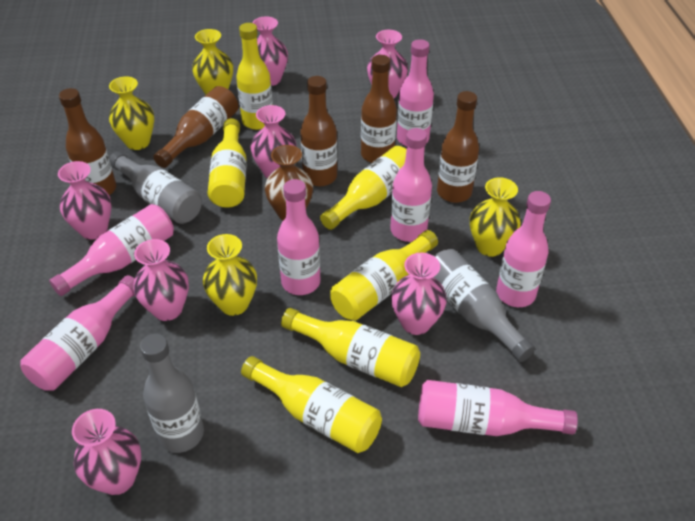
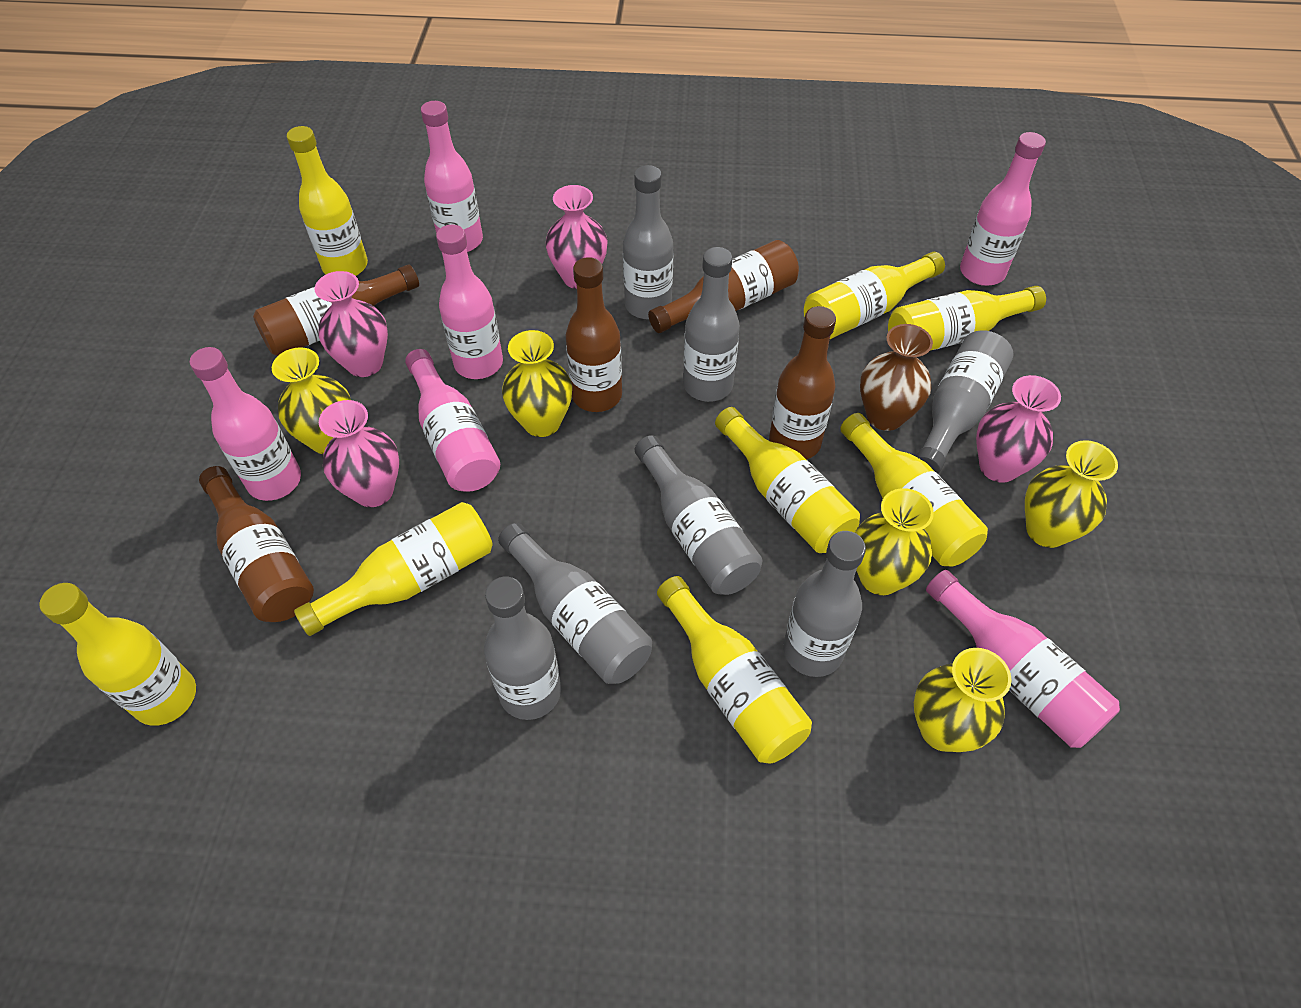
grey bottle: [109,151,202,224] [140,334,204,453] [434,249,535,362] = 3 -> [484,577,561,720] [498,523,652,684] [623,165,673,319] [635,435,763,595] [683,247,740,402] [783,531,866,677] [916,330,1014,474] = 7
pink bottle: [20,275,135,391] [49,204,174,296] [277,179,320,295] [390,128,432,242] [397,39,434,146] [418,380,578,436] [496,191,551,307] = 7 -> [190,347,301,501] [405,349,500,492] [421,101,483,252] [436,225,503,379] [926,570,1120,748] [960,132,1046,286] = 6
pink vase: [58,161,111,240] [72,409,141,495] [133,239,189,321] [251,105,296,178] [252,16,288,86] [367,30,408,98] [391,253,447,335] = 7 -> [315,271,388,377] [319,400,399,507] [545,185,608,289] [976,375,1061,483] = 4
yellow bottle: [208,118,246,208] [236,23,273,130] [241,356,382,453] [281,308,420,387] [320,146,406,230] [330,230,438,321] = 6 -> [39,583,196,726] [287,126,368,276] [294,502,493,636] [657,576,812,764] [715,407,860,553] [804,252,945,339] [840,413,988,566] [888,286,1046,351] = 8
yellow vase: [109,76,154,150] [192,29,233,95] [203,234,257,316] [470,177,521,257] = 4 -> [272,347,351,454] [502,330,572,437] [855,488,934,595] [914,648,1012,752] [1025,440,1118,548] = 5

